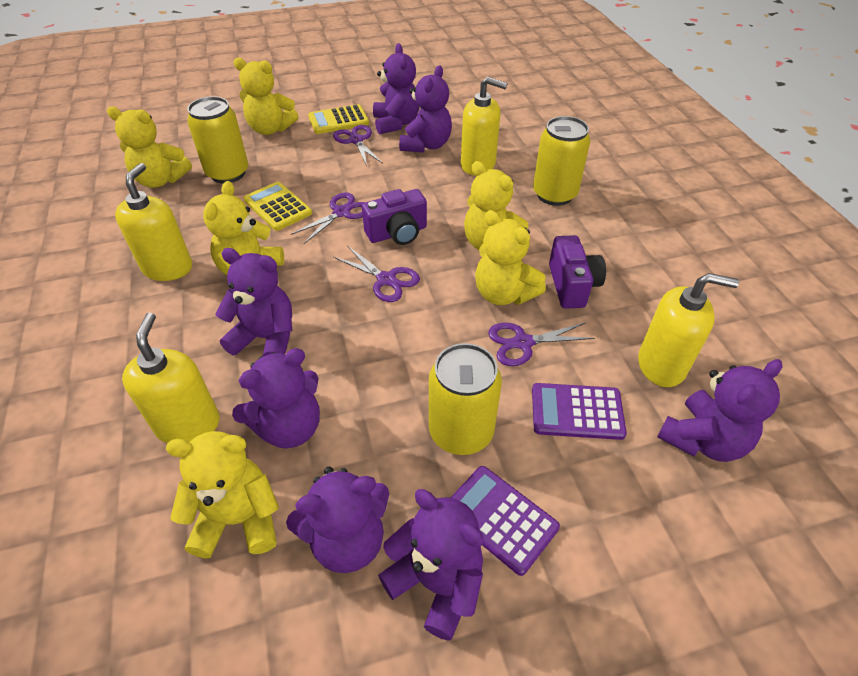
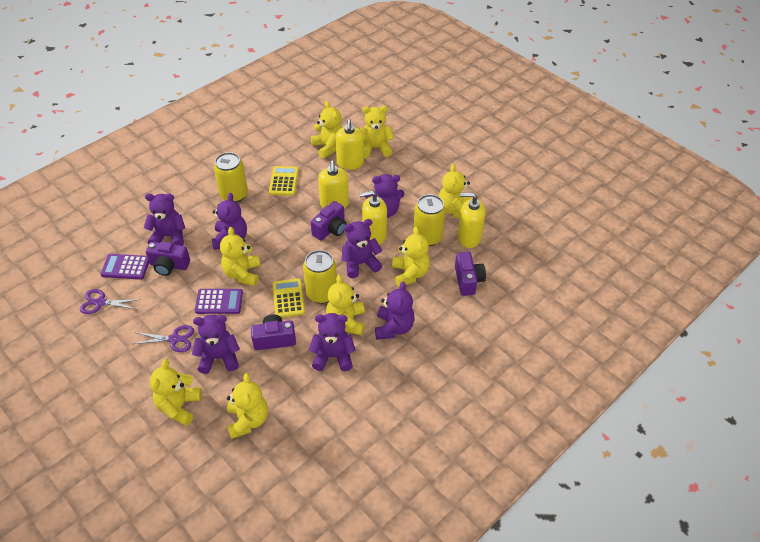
purple camera: [362,189,427,245] [549,235,606,309] = 2 -> [146,241,190,276] [251,314,296,350] [311,201,346,240] [455,252,486,296] = 4
purple scissors: [291,192,365,244] [333,125,383,166] [333,246,420,302] [488,322,595,366] = 4 -> [80,289,141,314] [133,325,194,352] = 2
yellow teddy bear: [107,106,192,188] [166,431,279,559] [203,181,284,275] [233,57,298,135] [464,161,528,250] [475,210,546,305] = 6 -> [150,359,202,426] [220,227,260,286] [227,373,268,439] [311,101,342,159] [326,275,365,335] [360,106,394,158] [392,226,430,287] [439,164,471,219] = 8

